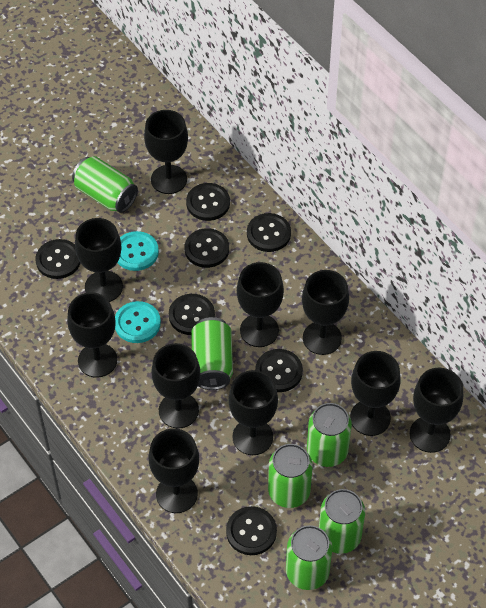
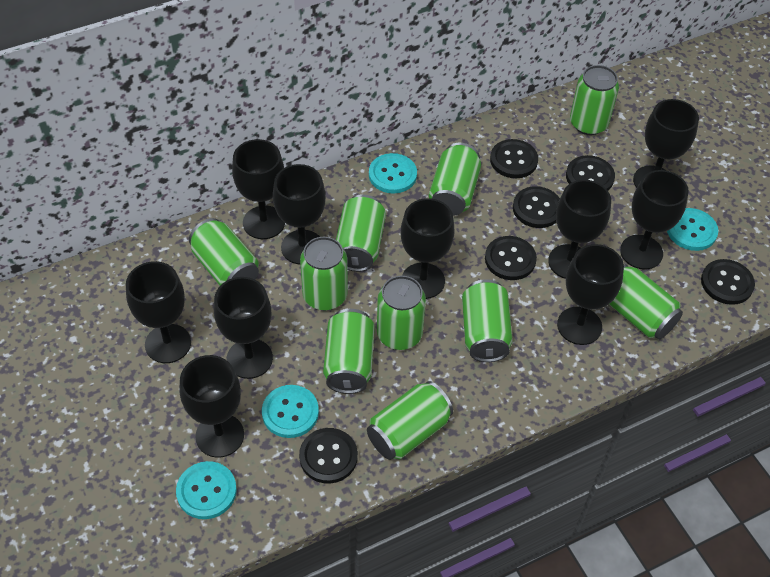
black button: [35,239,80,279] [169,294,215,335] [185,228,229,268] [186,183,230,221] [226,506,277,555] [247,213,291,252] [255,349,303,392] = 7 -> [299,428,358,484] [485,236,537,280] [490,139,538,178] [513,186,560,228] [566,155,615,191] [701,259,755,305] = 6
green can: [72,156,138,213] [191,317,233,390] [268,444,313,508] [286,525,332,590] [307,403,352,467] [319,489,365,554] = 6 -> [189,218,259,286] [300,237,348,310] [323,309,375,394] [336,194,386,272] [367,381,453,460] [377,276,426,350] [429,143,481,216] [462,279,513,362] [570,65,619,135] [609,264,683,339] = 10
turquoise button: [115,301,161,343] [117,231,159,271] = 2 -> [176,461,237,519] [262,385,319,438] [369,153,417,194] [667,208,718,251] = 4

